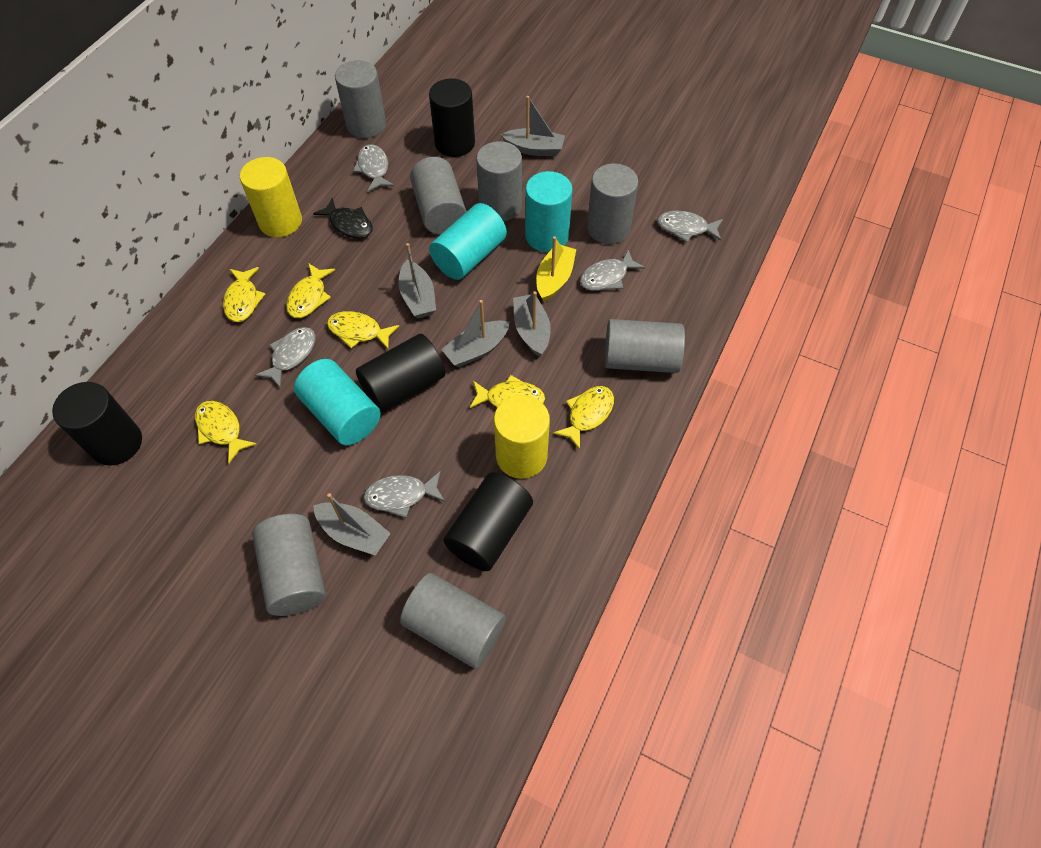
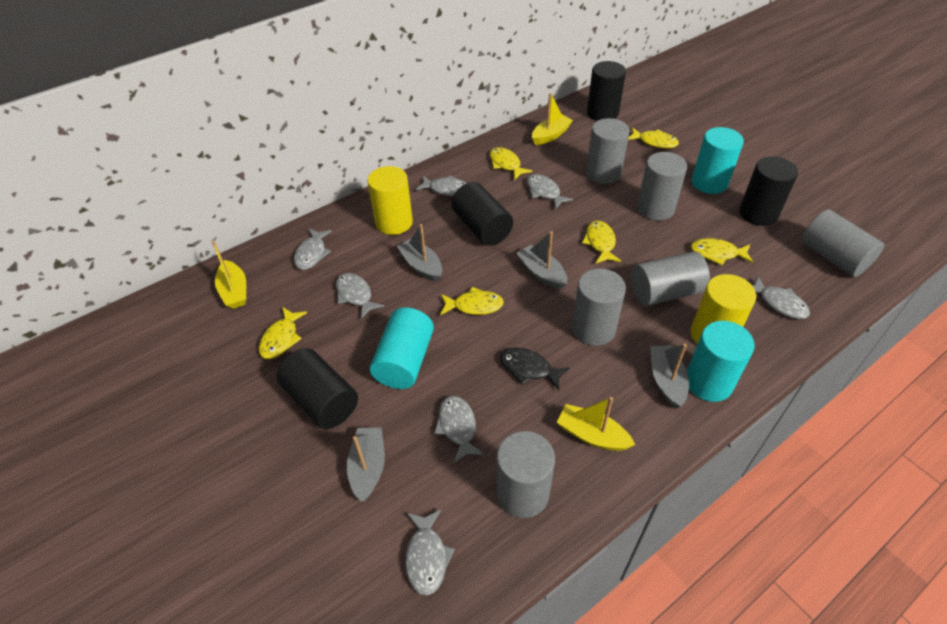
grey boat: [313,493,391,556] [399,243,436,319] [441,300,510,367] [501,96,565,156] [513,291,551,357] = 5 -> [347,428,385,502] [397,224,442,282] [516,231,567,289] [650,344,689,409] = 4
grey cylinder: [252,514,326,616] [335,60,386,138] [400,573,506,669] [410,157,467,235] [476,141,522,221] [587,163,638,244] [605,319,685,373] = 7 -> [496,431,555,518] [572,269,626,346] [586,118,630,184] [631,251,710,306] [637,152,687,220] [801,210,885,277] = 6
grey fish: [255,327,316,389] [353,144,394,192] [363,471,445,518] [580,249,645,291] [657,211,723,242] = 5 -> [294,228,332,270] [336,273,384,319] [405,510,455,595] [416,175,466,196] [434,396,485,464] [527,174,573,209] [753,276,810,319] = 7
yellow boat: [536,236,576,302] = 1 -> [212,241,246,309] [532,93,573,145] [557,397,635,451] = 3

